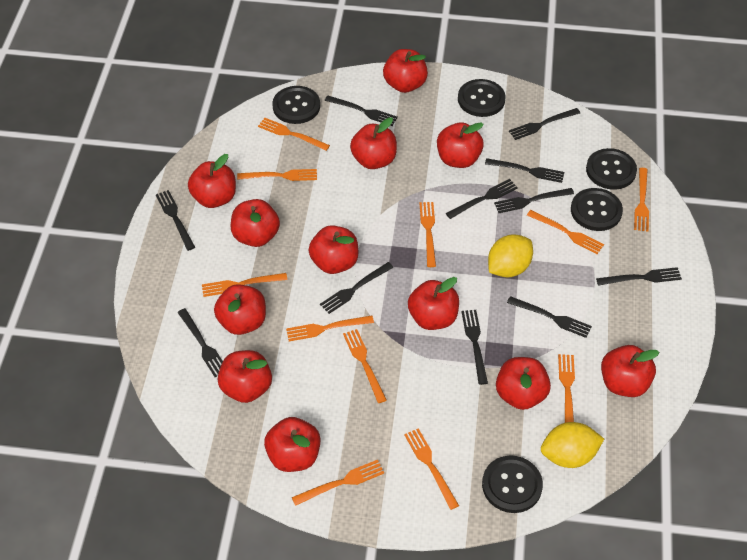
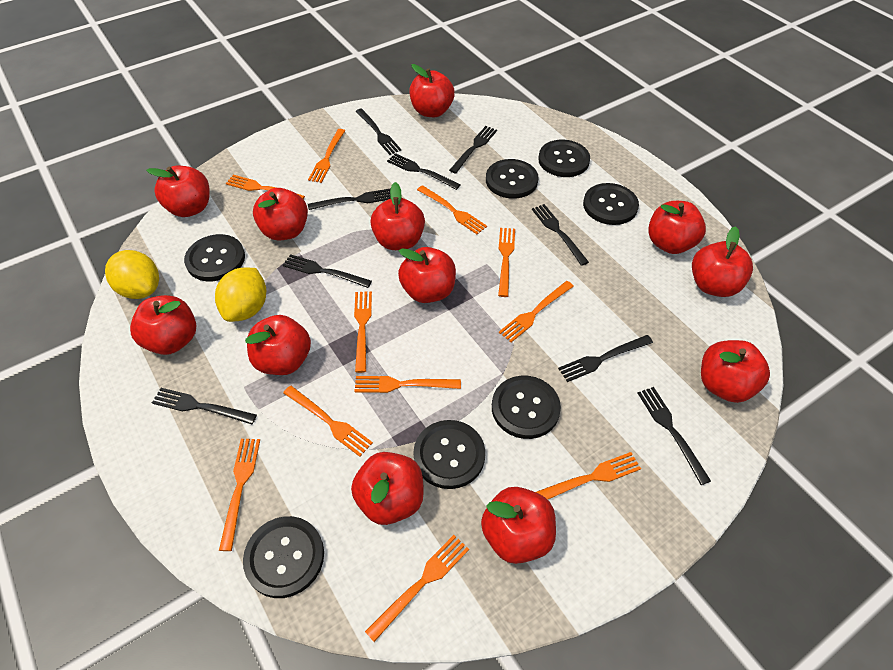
black button: [272,86,320,124] [458,79,506,117] [482,455,543,513] [571,188,623,231] [586,148,637,190] = 5 -> [184,234,245,281] [243,516,324,598] [413,420,485,489] [486,159,538,199] [492,376,561,439] [538,140,590,177] [583,183,639,225] = 7
black fork: [156,190,195,251] [178,308,223,377] [320,262,394,314] [325,95,398,126] [446,179,518,219] [461,310,488,385] [485,158,564,183] [494,188,574,213] [507,296,592,338] [509,108,580,140] [596,267,682,286] = 11 -> [152,388,257,424] [283,254,372,288] [308,188,391,210] [355,108,401,155] [387,153,460,190] [449,126,497,174] [532,204,589,266] [558,335,653,382] [638,387,711,485] = 9

